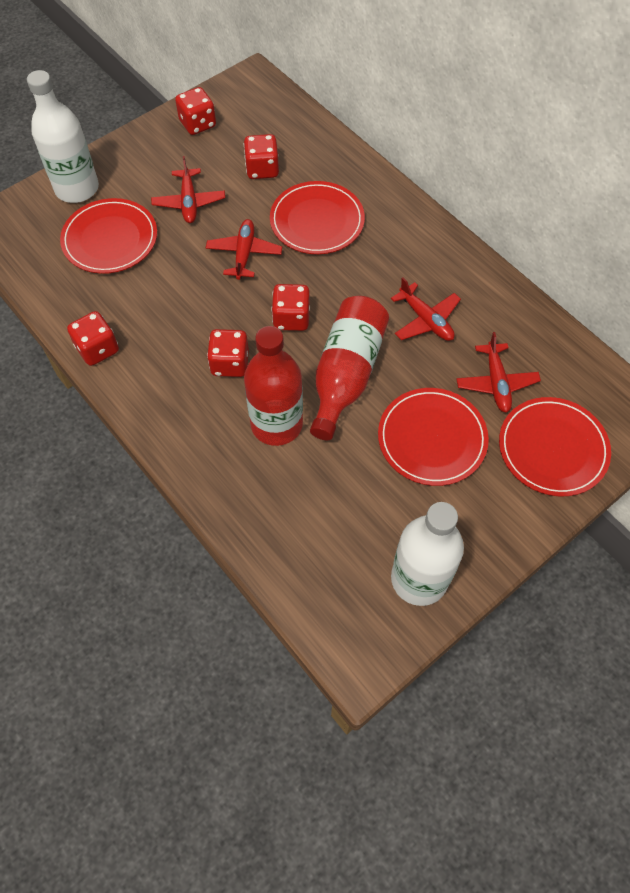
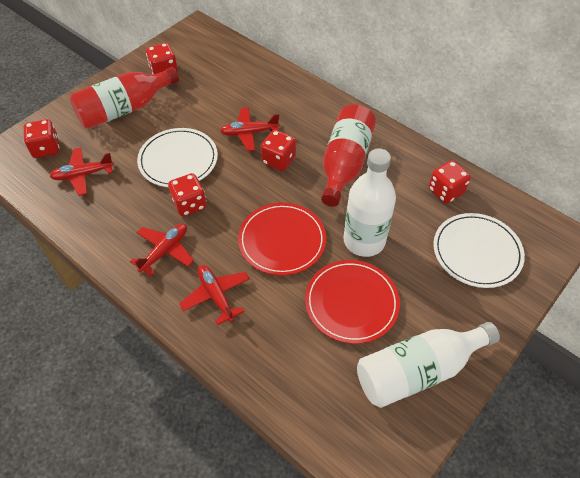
red plate: [60,198,157,274] [270,181,365,254] [378,388,489,486] [499,397,611,496] = 4 -> [238,203,326,276] [305,260,400,344] = 2
white plate: none = 0 -> [137,128,218,187] [433,213,525,288] = 2

